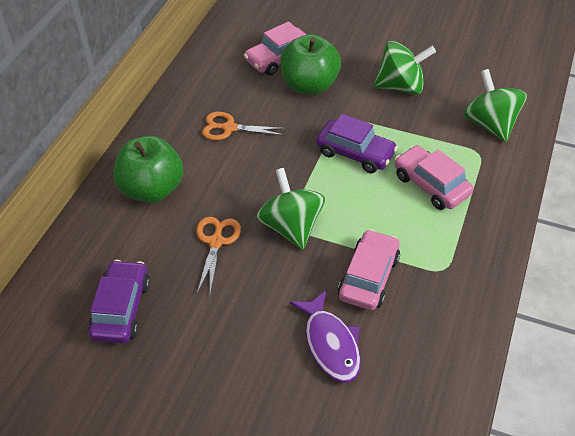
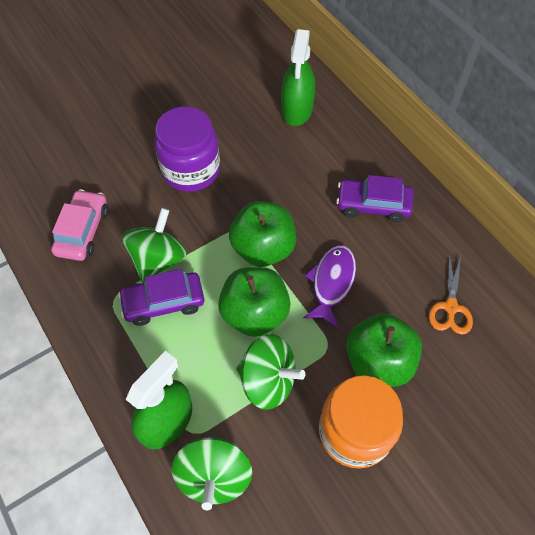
green apple: [114,136,184,203] [280,34,341,95] = 2 -> [218,267,291,337] [229,201,296,267] [346,313,422,387] = 3
green spray bottle: none = 0 -> [125,351,192,450] [281,29,315,126] = 2
orange jar: none = 0 -> [319,375,403,469] = 1
orange scissors: [196,217,241,294] [202,112,287,140] = 2 -> [429,254,473,335] = 1
pink car: [244,21,307,75] [338,229,400,310] [395,145,473,210] = 3 -> [51,189,109,261] = 1
purple jar: none = 0 -> [154,107,220,192] = 1

